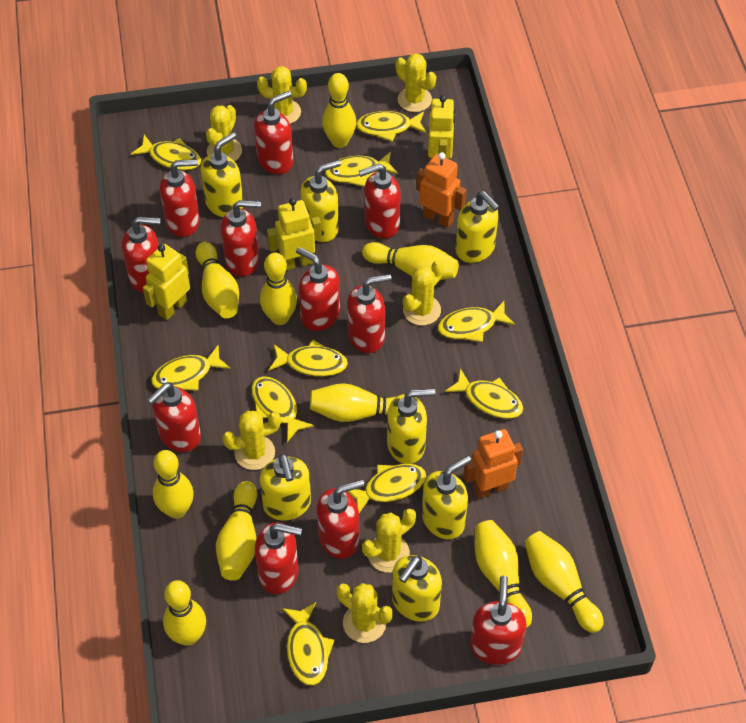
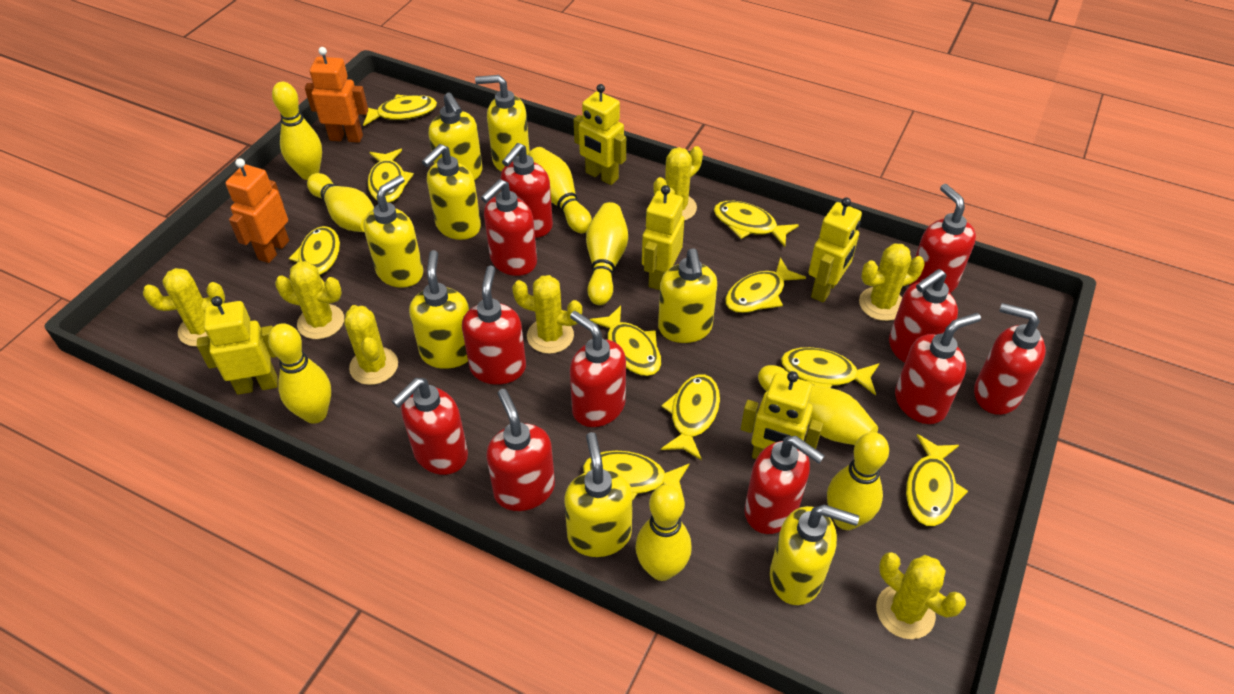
yellow bowling pin: [153,450,194,519] [163,580,206,646] [195,242,239,319] [216,481,257,581] [260,253,297,325] [310,383,395,422] [322,73,356,148] [362,242,459,280] [475,520,532,628] [524,531,604,633] = 10 -> [268,323,331,424] [272,82,322,180] [307,173,374,232] [528,147,592,233] [586,202,628,305] [635,484,692,581] [758,365,878,445] [827,432,889,530] = 8
yellow robot: [143,244,190,320] [267,198,322,270] [428,95,455,158] = 3 -> [197,296,278,395] [573,84,626,185] [642,185,684,290] [741,371,823,459] [808,197,862,302] = 5
yellow soap dispenser: [200,132,243,217] [260,454,311,521] [300,160,341,242] [387,389,435,464] [392,555,442,622] [422,456,471,539] [455,191,500,263] = 7 -> [364,175,423,288] [409,250,469,369] [422,144,481,240] [429,93,482,180] [475,75,530,172] [564,432,633,557] [658,249,717,343] [770,505,859,605] = 8

